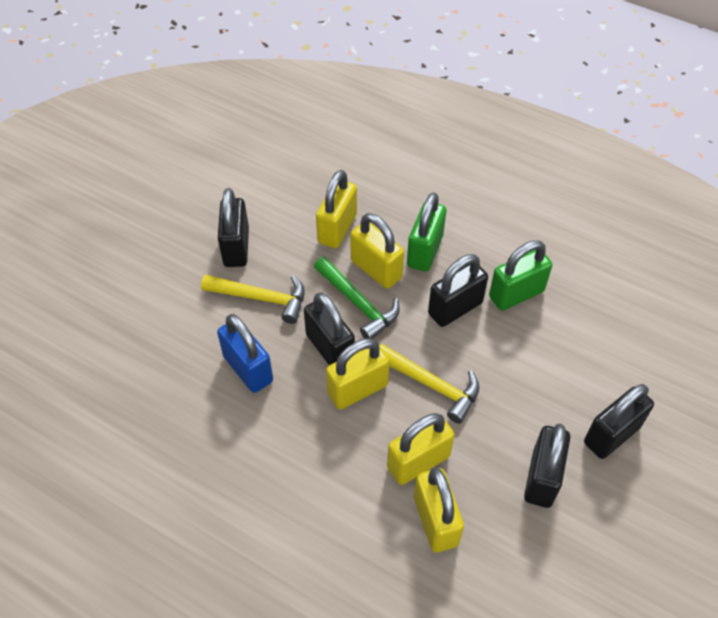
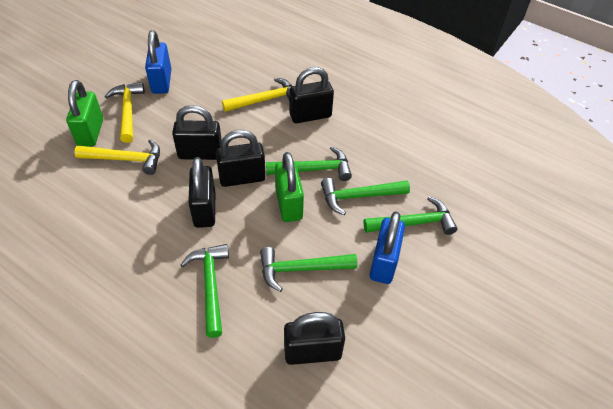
blue padlock: [217,314,273,393] = 1 -> [145,30,171,94] [370,211,405,284] = 2
green hammer: [314,257,400,339] = 1 -> [181,244,229,338] [260,247,358,292] [266,146,352,181] [321,178,410,215] [363,197,458,235] = 5
yellow hammer: [201,274,305,324] [380,344,479,424] = 2 -> [75,139,160,175] [105,82,145,143] [222,78,292,112] = 3
yellow padlock: [316,170,357,248] [326,338,390,410] [350,213,404,289] [387,413,455,485] [414,467,464,553] = 5 -> none = 0

